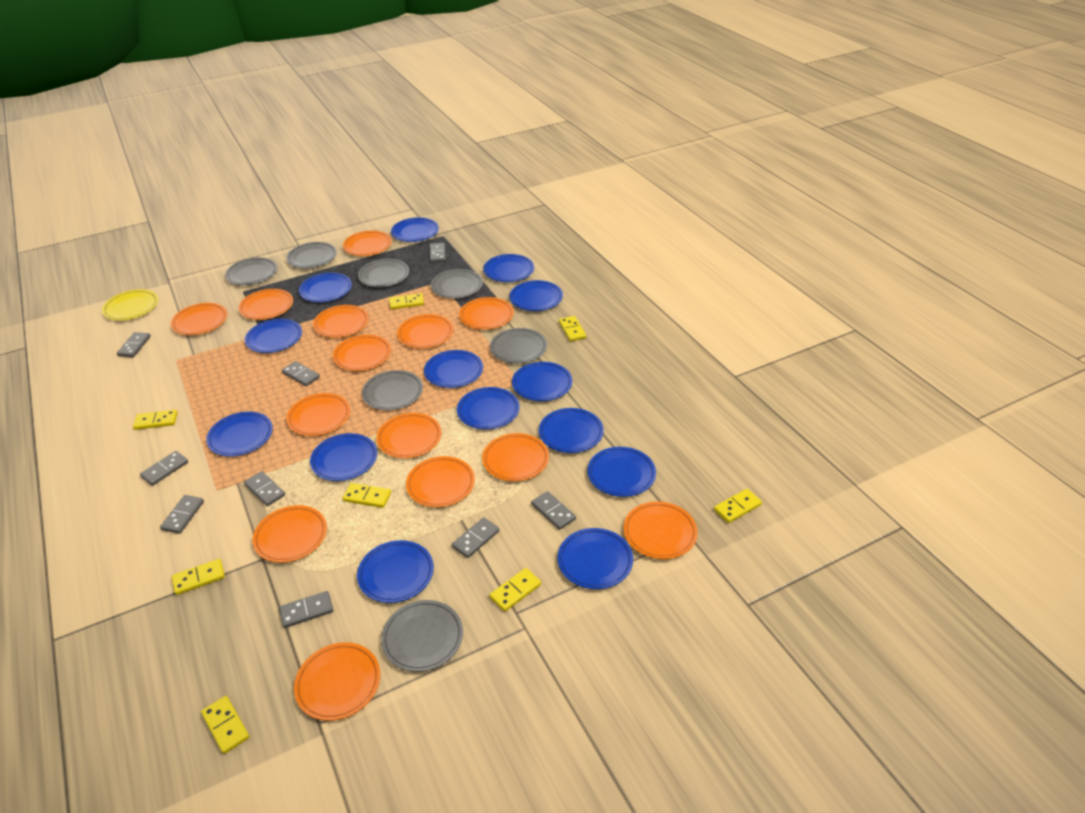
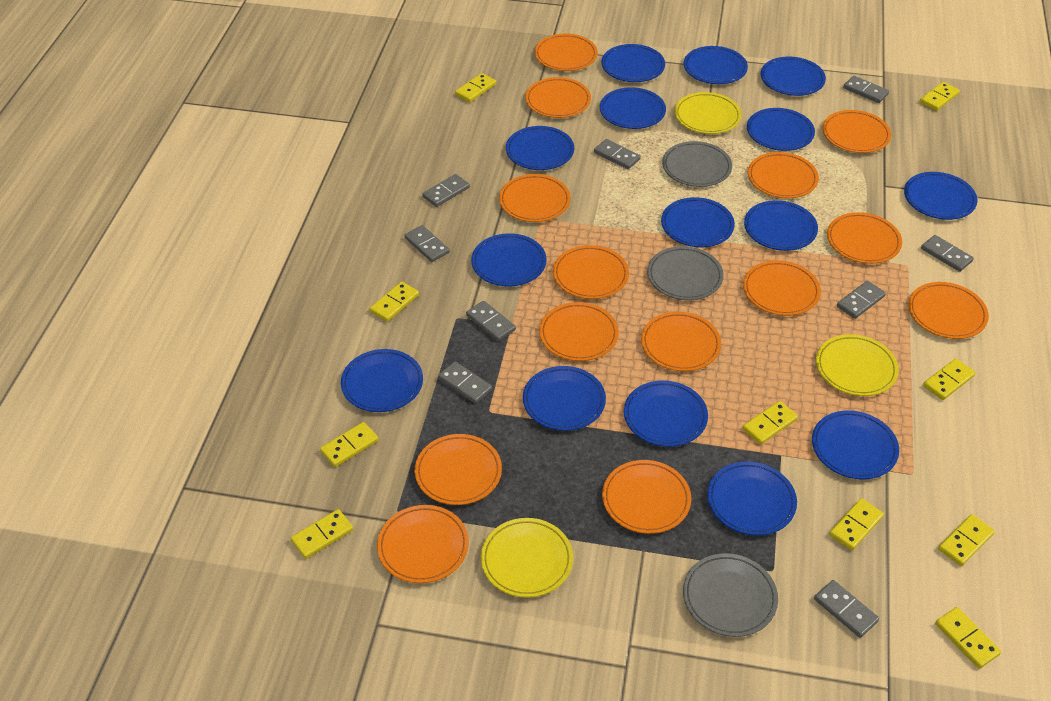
blue plate: [206,412,273,457] [245,319,302,353] [299,273,352,302] [310,433,377,481] [357,540,434,603] [391,217,439,242] [424,350,483,388] [457,387,520,430] [483,254,534,282] [510,280,563,311] [512,362,572,401] [539,408,604,453] [558,528,633,589] [588,447,656,497] = 14 -> [341,349,423,412] [471,233,546,286] [506,126,574,170] [523,366,606,431] [600,87,666,129] [602,44,665,82] [624,381,708,447] [661,197,735,247] [684,46,748,84] [707,462,797,536] [744,200,818,251] [747,108,815,151] [761,57,826,96] [812,410,899,479] [904,172,977,220] = 15
grey plate: [225,257,277,285] [286,242,337,269] [358,259,409,287] [362,370,423,410] [381,600,463,672] [431,269,483,299] [490,328,547,364] = 7 -> [647,246,724,300] [662,141,732,187] [683,553,778,637] = 3
yellow domino: [133,410,178,430] [172,559,225,595] [201,696,249,754] [343,483,391,508] [389,293,424,310] [489,568,541,612] [559,316,586,341] [714,489,762,523] = 8 -> [291,509,353,559] [320,422,379,467] [370,281,419,322] [455,73,496,102] [743,401,798,444] [829,498,884,550] [920,82,960,111] [923,358,976,400] [935,607,1001,669] [938,514,995,566] = 10
yellow plate: [102,289,158,321] = 1 -> [481,518,573,598] [675,92,742,134] [816,334,899,396] = 3

